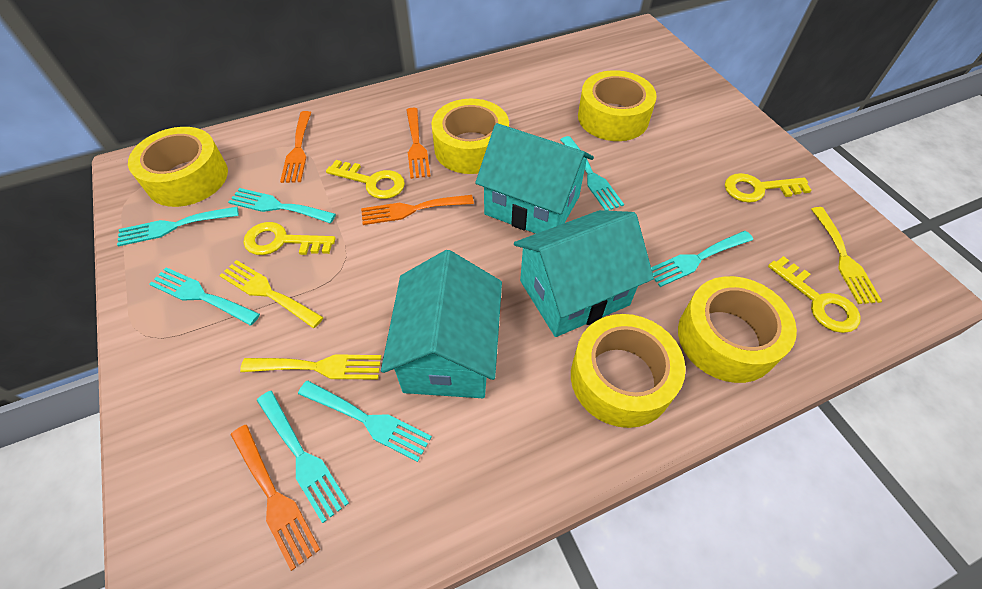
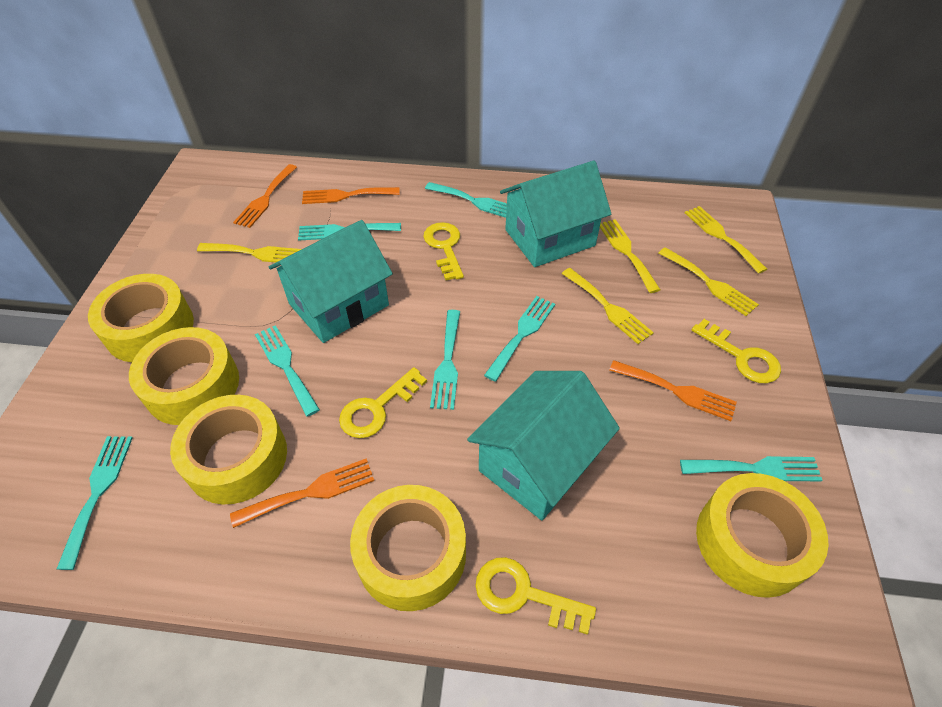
yellow fork: [219,260,324,328] [240,354,381,380] [811,207,882,304] = 3 -> [197,243,301,262] [561,268,654,344] [600,219,661,293] [659,247,759,316] [685,206,767,274] = 5

